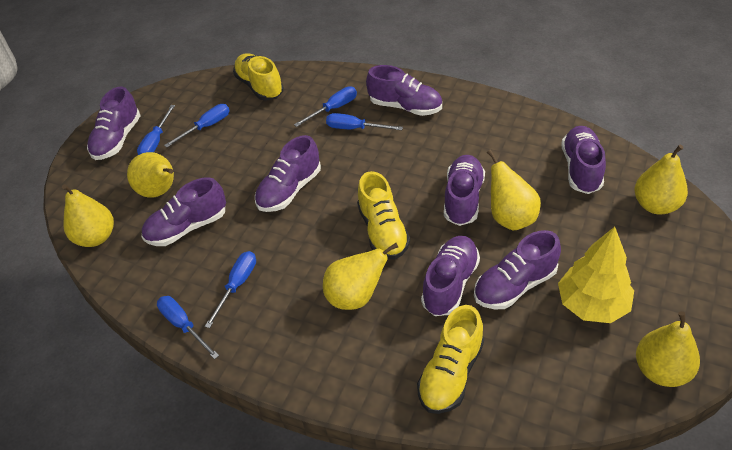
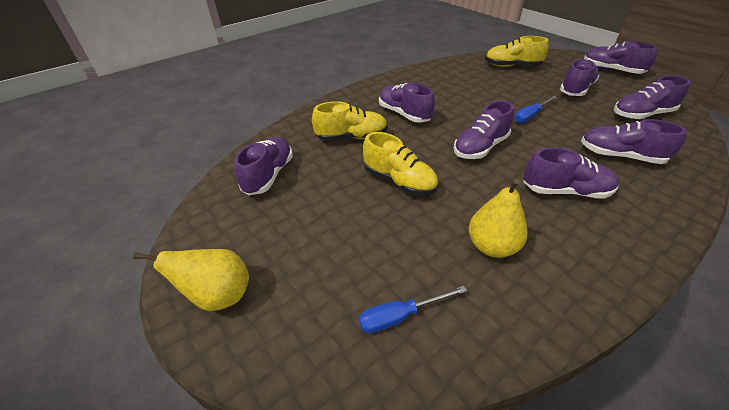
blue screwdriver: [137,105,175,155] [157,296,219,359] [164,104,229,147] [205,251,256,328] [294,87,357,127] [326,113,403,130] = 6 -> [359,286,467,333] [515,96,557,123] = 2
yellow pear: [62,184,114,247] [127,152,174,198] [323,243,398,310] [487,150,541,231] [635,145,688,215] [636,311,700,387] = 6 -> [133,249,249,311] [469,179,528,258] = 2
yellow tree: [558,227,634,323] = 1 -> none = 0

